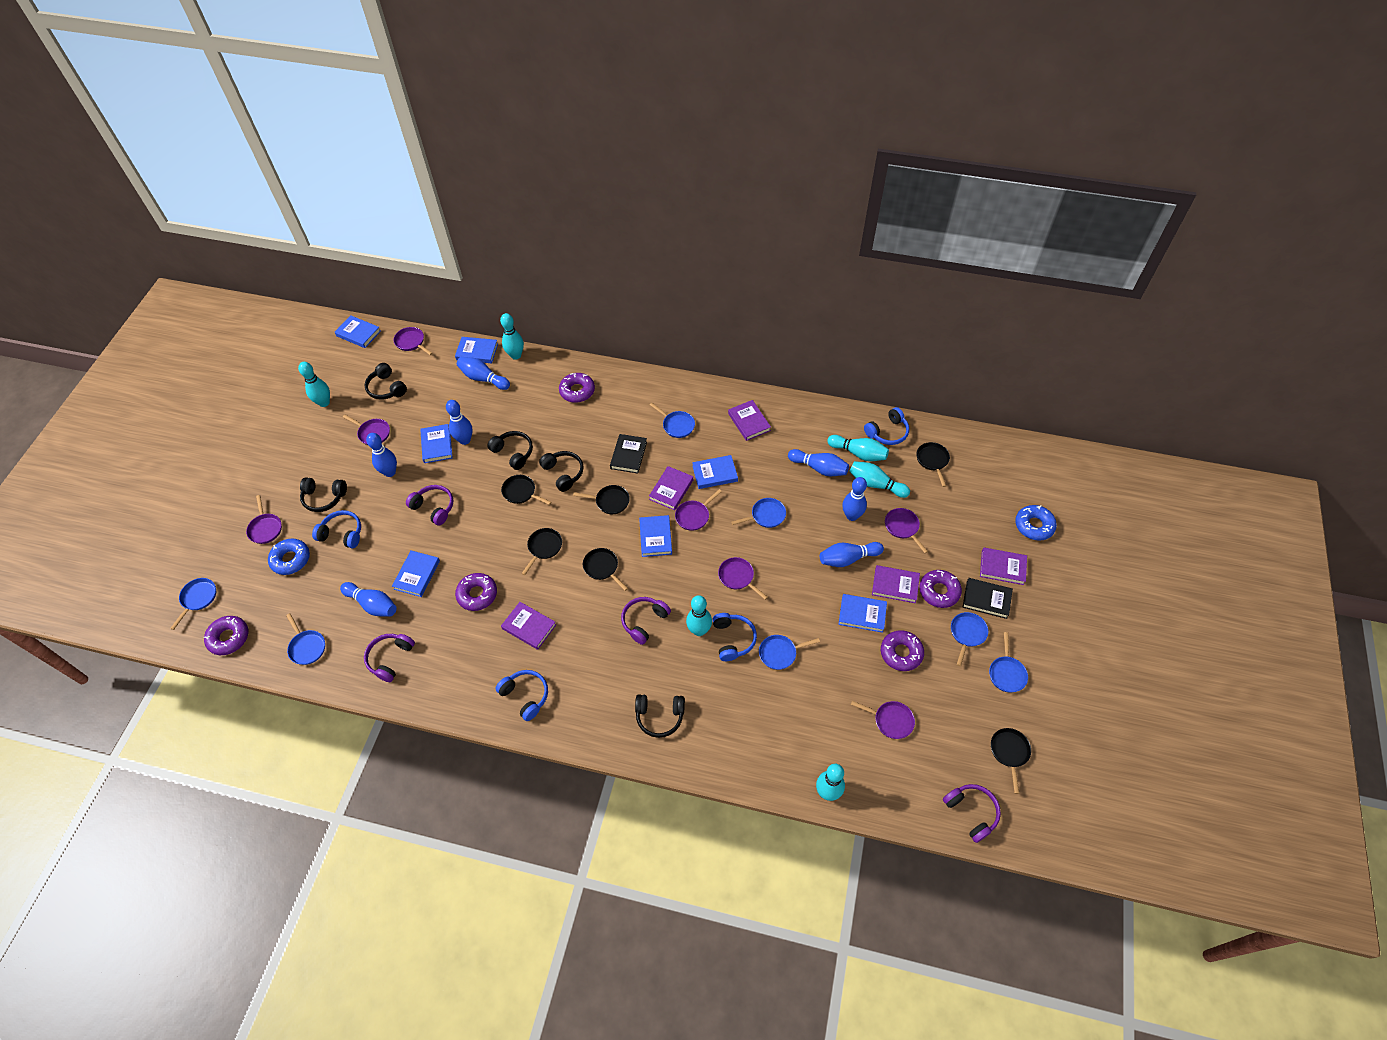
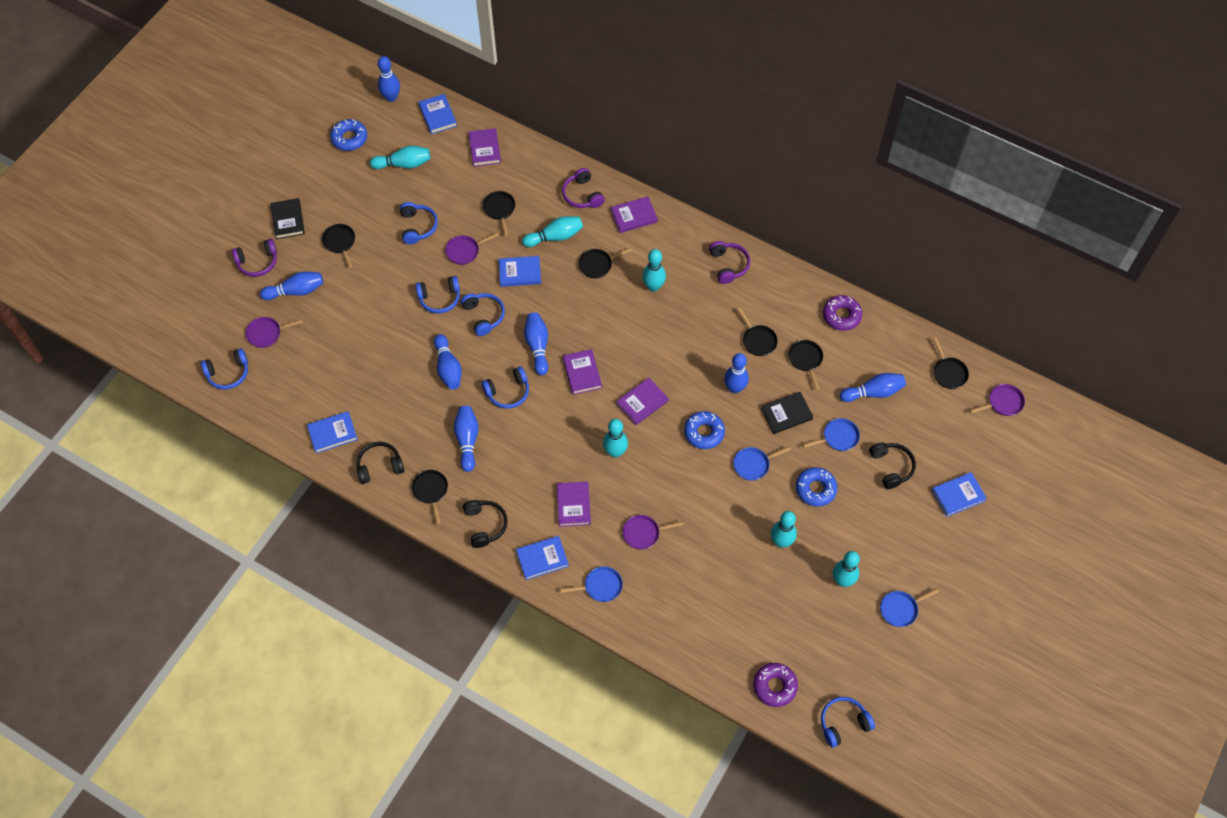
black headphones: [300,477,347,512] [365,363,407,399] [487,431,533,470] [539,451,583,492] [635,694,685,738] = 5 -> [356,442,404,484] [463,500,508,548] [869,442,916,489] = 3
black pan: [501,475,551,505] [521,528,562,575] [573,485,630,514] [583,548,628,591] [916,442,950,487] [991,728,1031,794] = 6 -> [322,224,355,268] [412,470,448,524] [482,191,515,236] [578,247,632,278] [737,308,778,356] [788,340,823,390] [933,337,969,389] = 7
blue book: [335,315,381,348] [392,550,440,597] [420,424,453,463] [455,337,498,363] [639,515,672,557] [692,455,738,489] [838,594,887,633] = 7 -> [307,411,358,453] [419,94,457,134] [499,256,541,287] [516,536,569,580] [932,472,987,517] = 5
blue donut: [268,539,310,575] [1015,505,1057,541] = 2 -> [330,119,367,151] [684,411,725,449] [796,467,838,507] = 3
blue headphones: [312,510,361,549] [495,670,548,721] [712,613,757,661] [864,407,909,445] = 4 -> [201,348,248,390] [400,202,438,244] [415,276,460,314] [461,293,505,336] [482,366,529,409] [821,697,875,748] = 6
blue pan: [170,578,216,630] [286,613,325,665] [650,403,695,438] [731,498,786,528] [759,635,820,670] [951,612,988,666] [989,632,1028,693] = 7 -> [560,566,623,602] [733,446,791,481] [803,418,860,451] [880,588,939,627] = 4
purple donut: [204,616,248,655] [455,573,497,611] [559,373,595,403] [881,630,924,671] [919,570,962,608] = 5 -> [753,663,798,707] [823,295,862,331] = 2
purple headphones: [364,634,415,682] [406,485,453,525] [621,597,671,645] [943,784,1001,843] = 4 -> [232,239,277,277] [562,168,605,208] [709,241,750,284] = 3
purple pan: [246,495,282,544] [343,415,390,445] [394,327,433,355] [675,489,722,531] [718,557,768,600] [851,701,915,739] [885,508,928,553] = 7 -> [245,317,303,348] [445,233,499,265] [622,515,684,550] [970,384,1025,416] = 4

